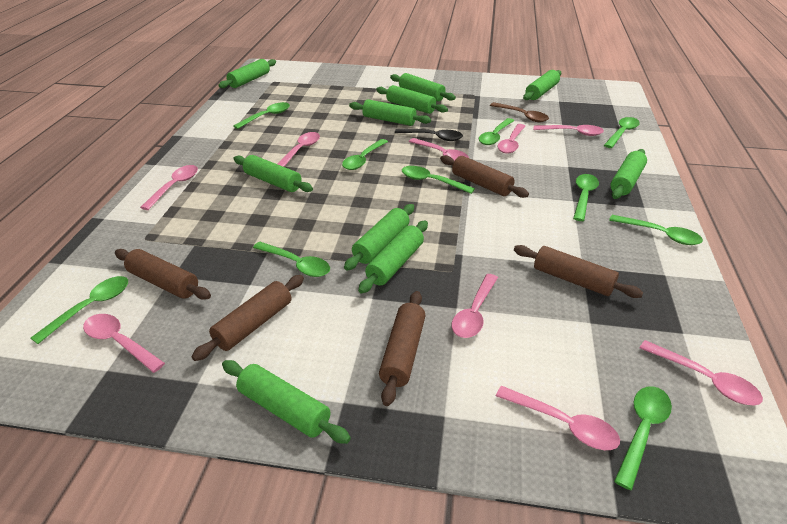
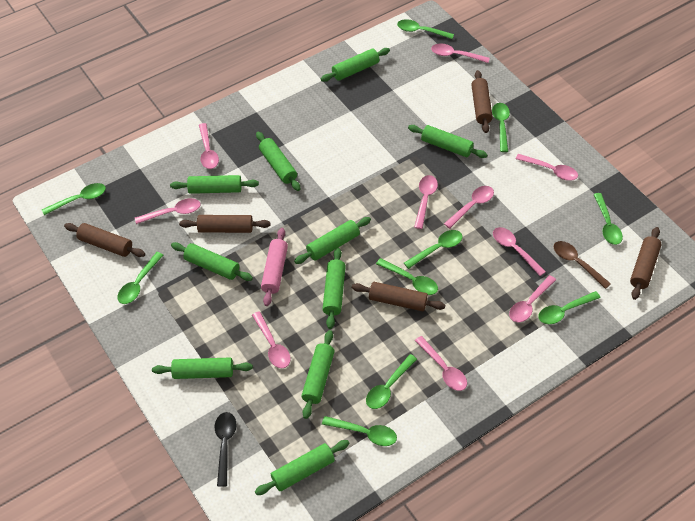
pink rolling pin: none = 0 -> [261,228,288,306] = 1
pink spoon: [83,314,165,373] [140,165,198,210] [278,132,320,167] [409,138,469,160] [452,274,498,338] [496,386,620,450] [497,124,525,154] [534,125,604,136] [640,340,763,405] = 9 -> [135,198,200,224] [199,123,219,169] [252,311,291,368] [414,175,438,229] [415,336,467,391] [431,43,490,63] [444,186,494,229] [493,227,546,276] [509,275,556,322] [516,154,578,181] = 10

